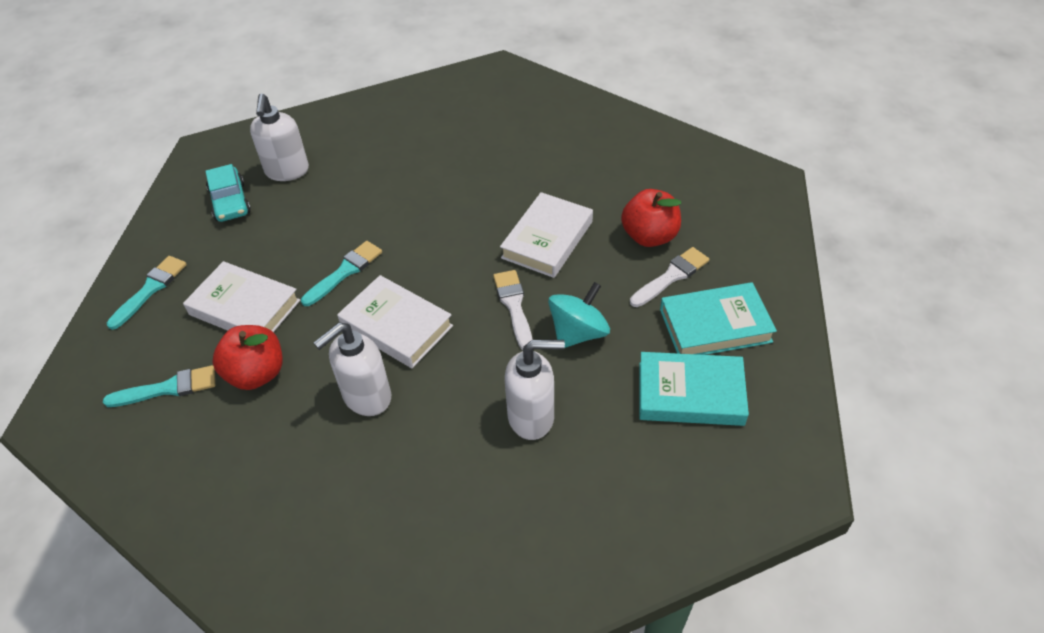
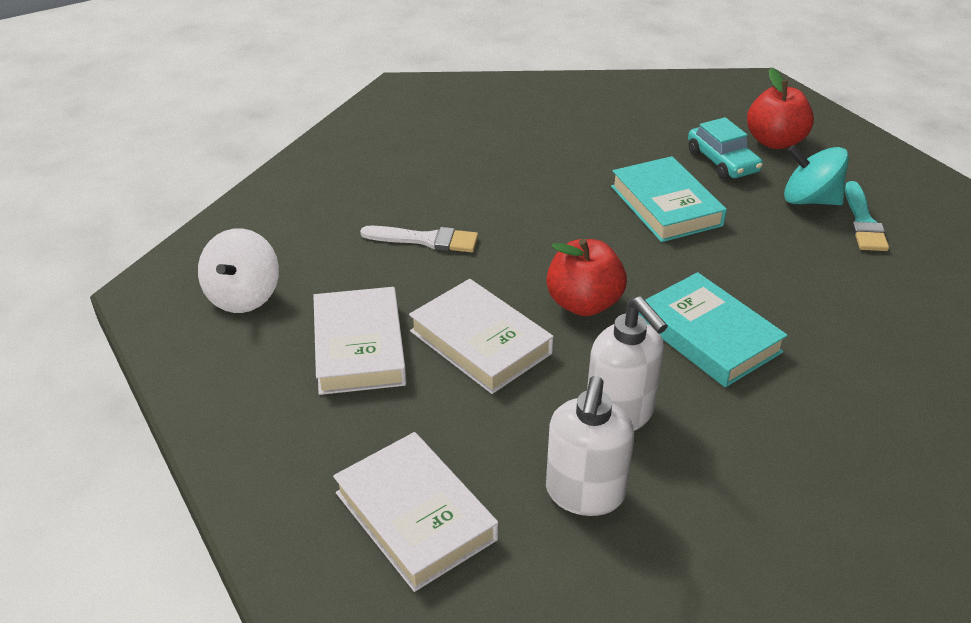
turquoise brush: [103,365,215,407] [107,256,187,330] [301,241,382,306] = 3 -> [845,181,889,251] = 1
white brush: [493,270,533,350] [630,247,709,307] = 2 -> [360,226,478,252] = 1
white soap dispenser: [250,93,309,181] [314,322,391,416] [505,340,565,440] = 3 -> [546,376,634,516] [587,296,668,431] = 2
white spinning top: none = 0 -> [198,228,279,313] = 1

